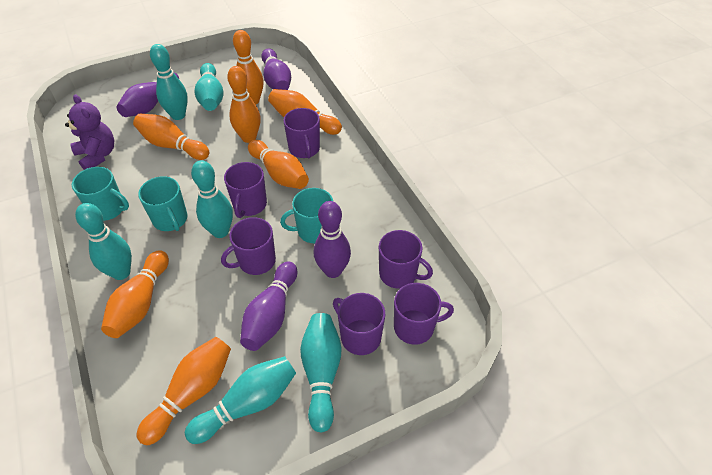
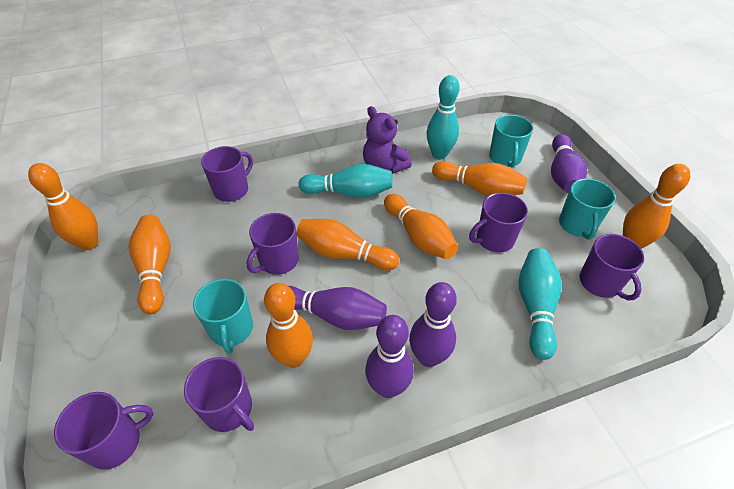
turquoise bowling pin: [75,203,132,280] [150,44,188,120] [185,356,296,444] [191,160,233,238] [194,63,224,111] [300,313,342,432] = 6 -> [299,164,393,198] [427,75,460,159] [519,248,562,360] = 3

